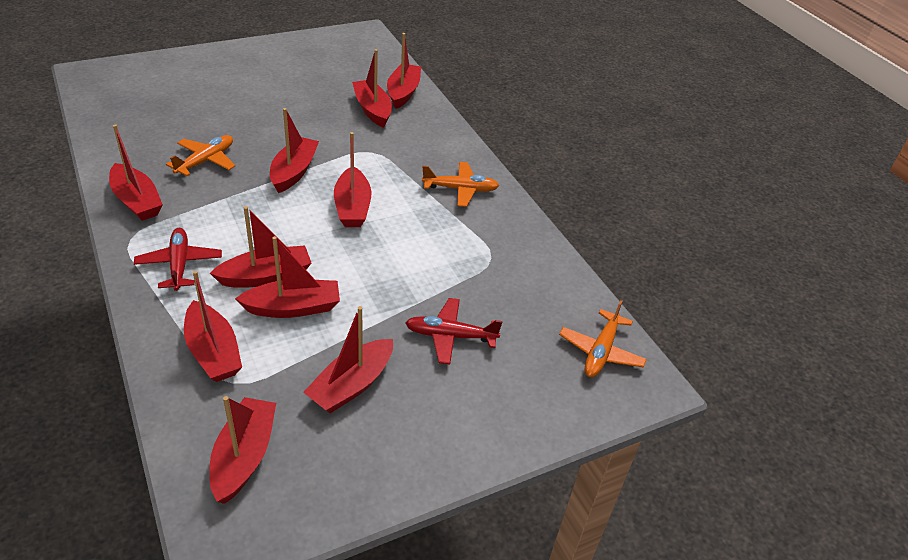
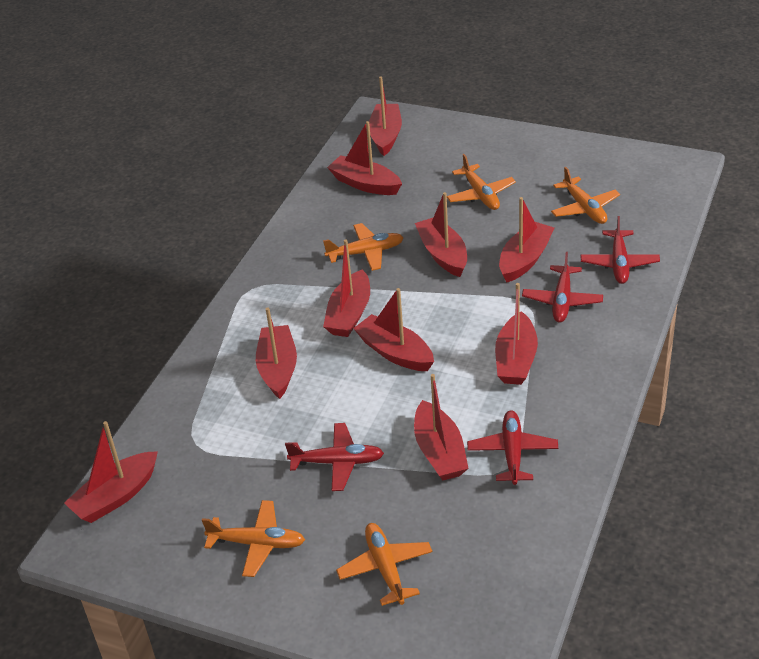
orange plane: [166,135,235,176] [422,162,500,207] [559,300,647,377] = 3 -> [202,500,305,577] [323,223,404,271] [336,523,433,606] [447,154,516,210] [551,167,620,224] = 5
red plane: [134,228,222,291] [406,298,502,365] = 2 -> [285,423,384,491] [467,410,558,485] [522,252,603,323] [580,216,660,284] = 4

